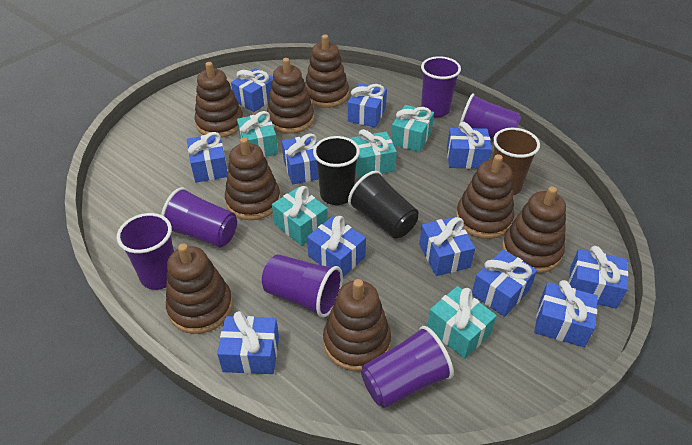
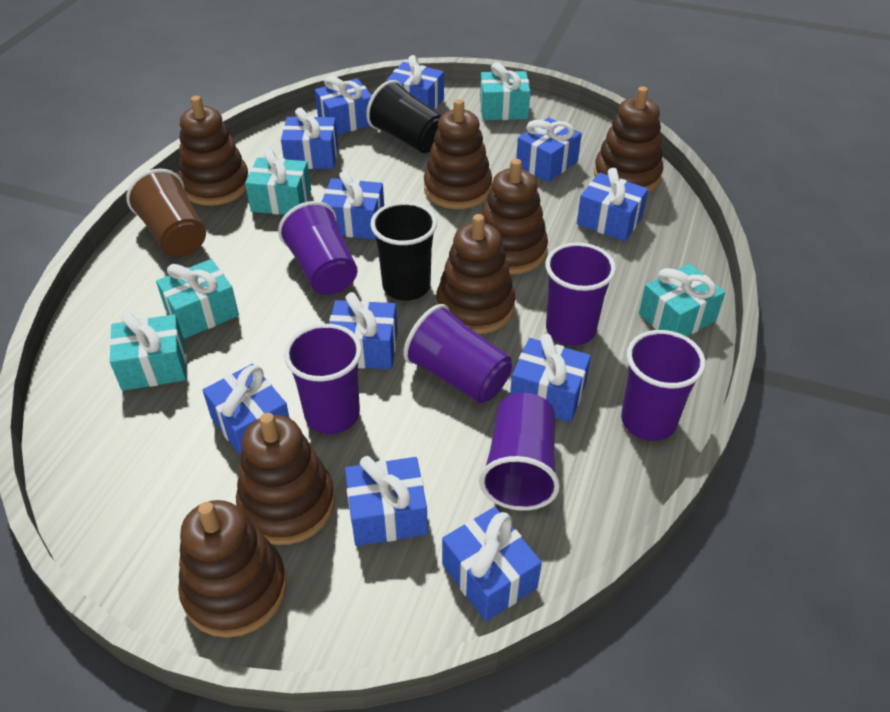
brown stacking toy: [166,243,233,334] [194,62,243,138] [225,137,280,220] [267,58,314,134] [305,35,349,108] [323,279,391,371] [456,154,514,239] [502,186,566,273] = 8 -> [178,500,287,638] [179,96,249,206] [236,413,335,545] [424,99,492,209] [436,214,515,334] [482,159,548,275] [594,86,663,193] = 7

